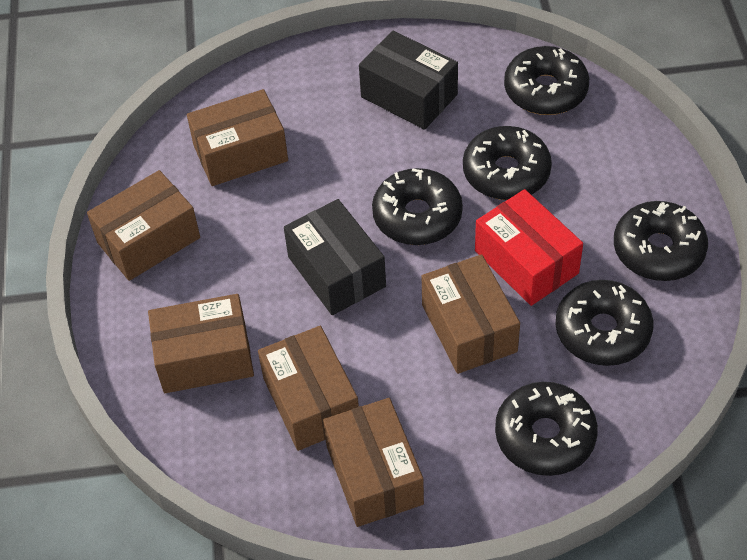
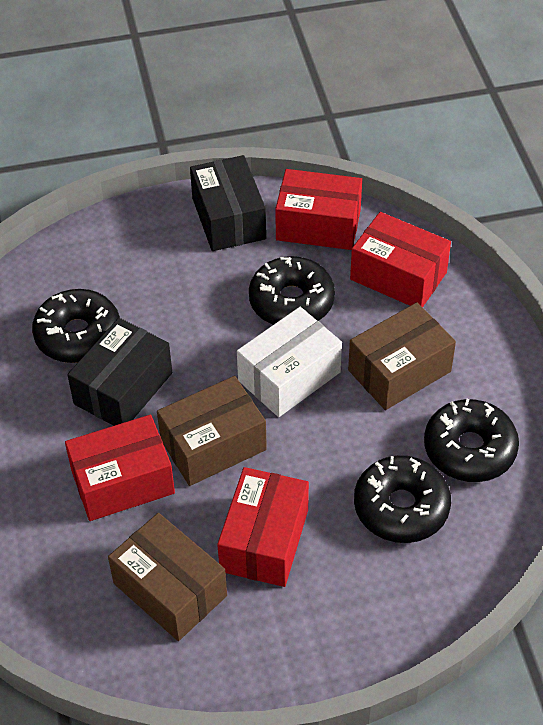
black donut: [372,168,463,245] [463,126,552,200] [495,382,598,476] [504,46,589,115] [555,280,653,366] [614,201,708,281] = 6 -> [32,289,120,363] [249,256,335,325] [354,455,451,543] [424,399,519,482] = 4
brown box: [87,170,200,281] [148,294,254,393] [187,89,288,186] [258,326,359,451] [323,398,424,527] [422,254,520,374] = 6 -> [108,513,227,641] [157,376,267,486] [348,303,456,410] = 3
red box: [475,189,583,306] = 1 -> [65,415,175,521] [217,467,309,587] [275,169,362,250] [350,212,451,308] = 4
white box: none = 0 -> [237,307,342,417] = 1

